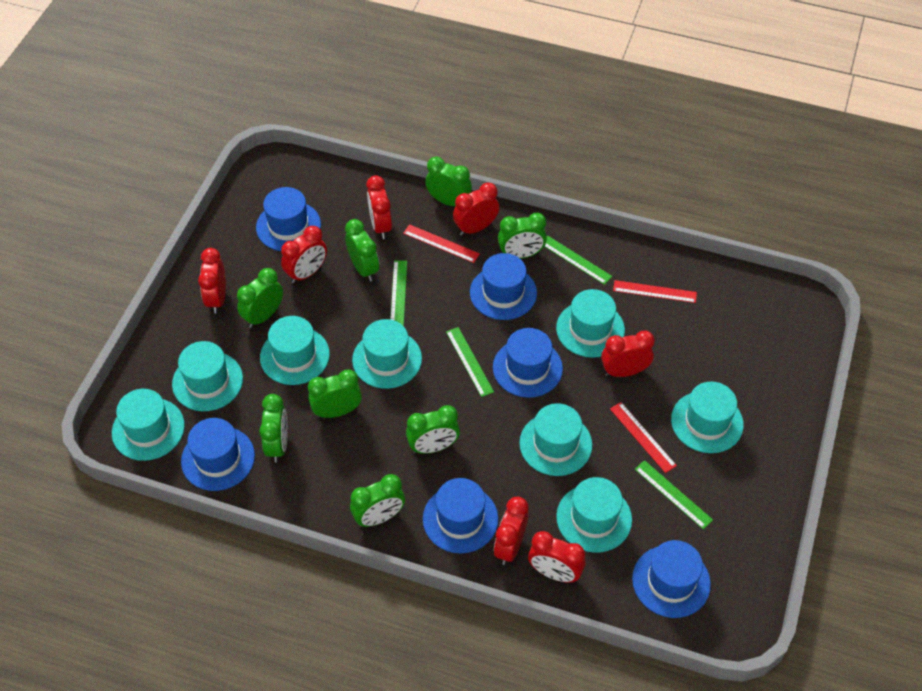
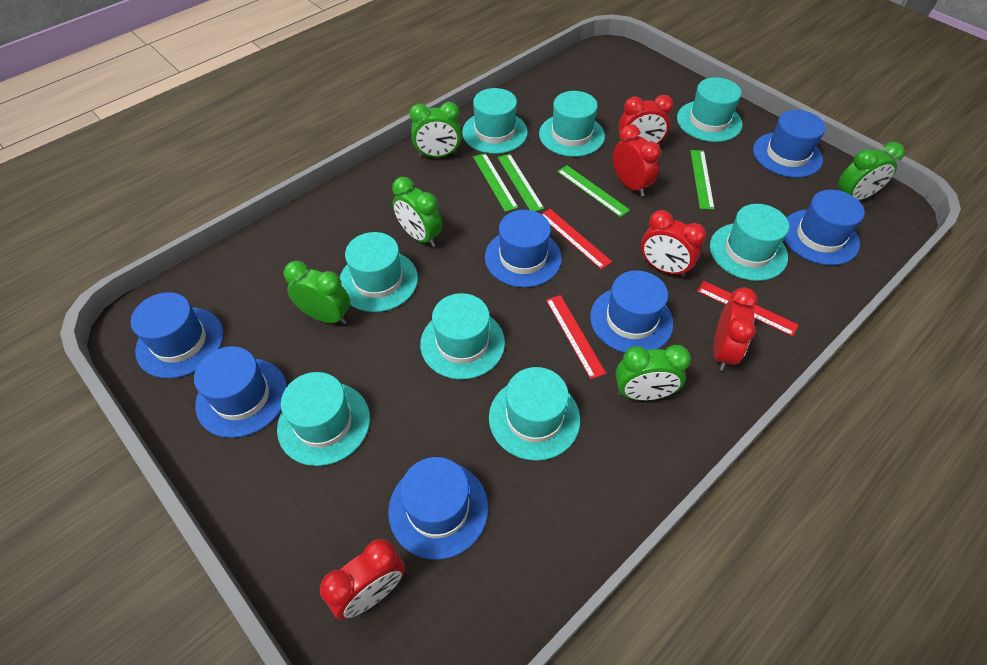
blue hat: [181,418,255,491] [256,187,321,251] [423,478,498,553] [470,253,537,320] [493,328,563,398] [632,540,711,618] = 6 -> [131,292,224,378] [194,346,287,438] [388,457,488,560] [485,210,562,288] [590,270,673,353] [753,110,825,178] [784,190,865,265] = 7
green clock: [237,268,283,328] [259,394,288,462] [308,369,362,418] [345,219,379,282] [350,474,405,527] [406,405,460,454] [425,157,472,206] [498,213,547,259] = 8 -> [284,261,350,325] [392,177,442,247] [410,102,462,157] [616,345,691,401] [838,142,905,201] = 5
red clock: [198,248,226,314] [281,226,327,283] [366,175,392,239] [453,183,499,236] [494,497,529,565] [528,531,585,583] [601,331,655,377] = 7 -> [320,539,405,620] [613,125,661,196] [618,95,673,144] [641,210,706,277] [713,287,758,371] = 5

